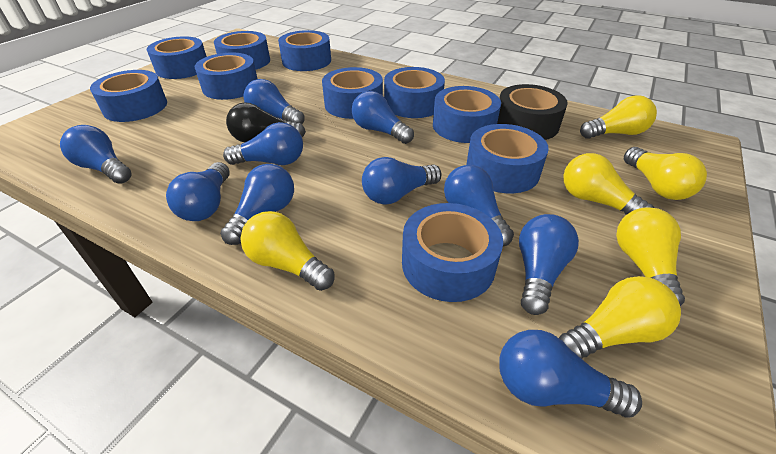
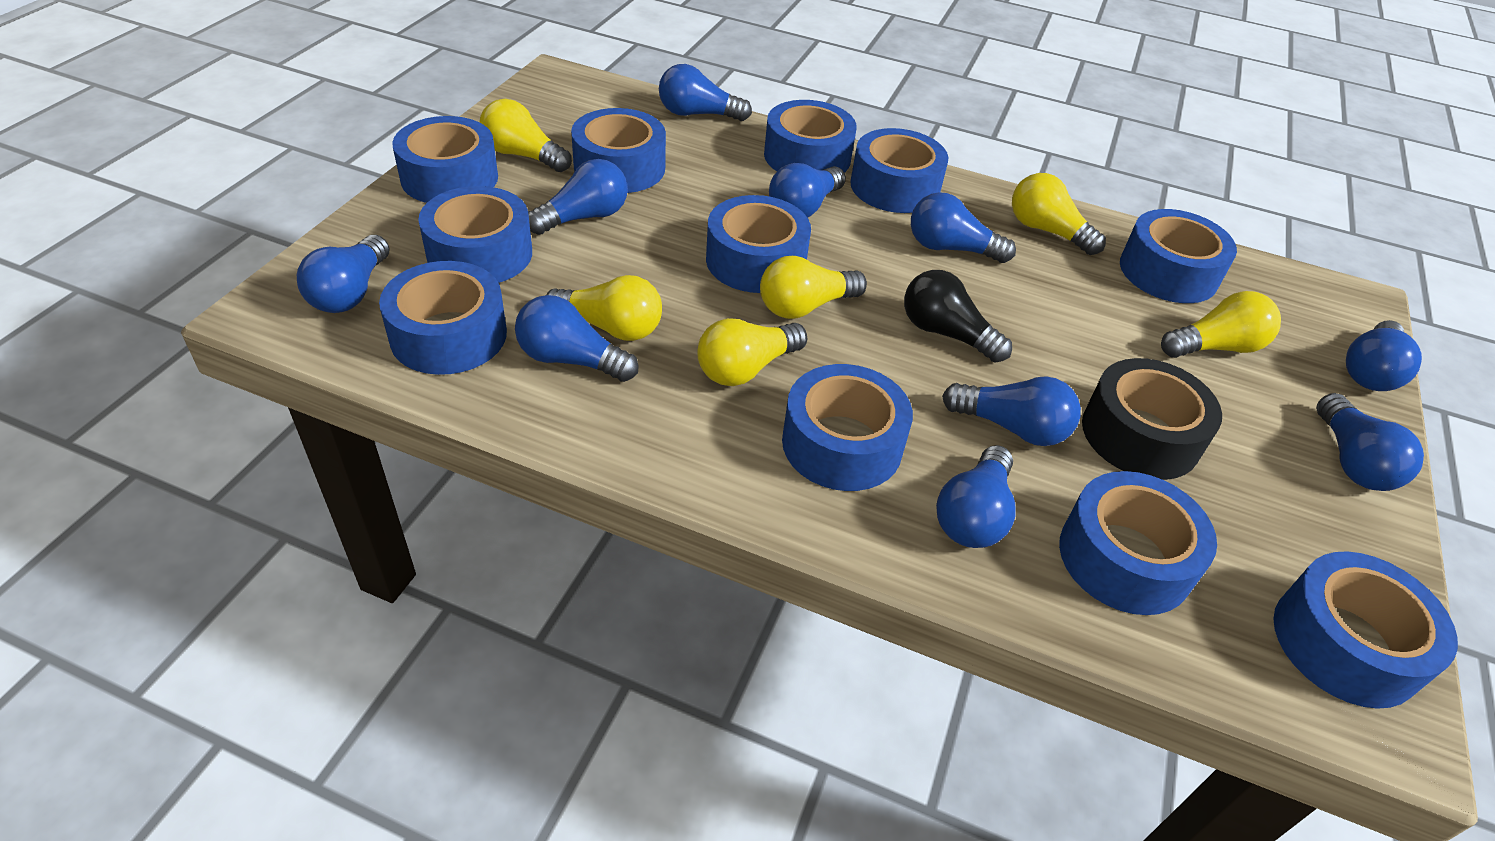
blue tape: [90,70,167,122] [147,36,207,79] [195,53,257,100] [214,31,270,70] [278,30,331,71] [322,67,383,119] [384,67,445,118] [402,203,503,302] [433,86,501,143] [466,124,549,193] = 10 -> [379,261,507,375] [392,116,498,203] [418,186,532,283] [571,108,666,193] [706,195,811,293] [764,100,857,173] [782,364,913,491] [850,128,948,213] [1059,471,1217,615] [1120,209,1237,303] [1274,551,1458,709] = 11

